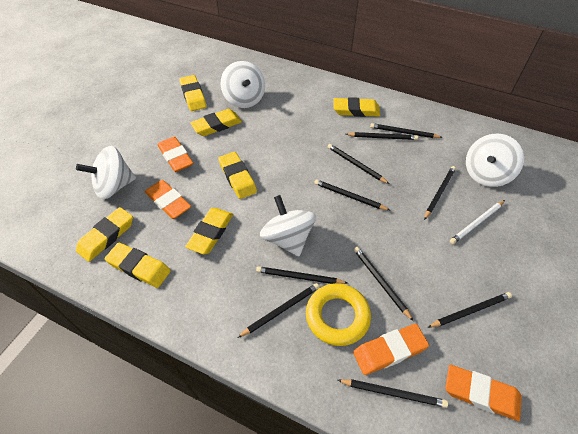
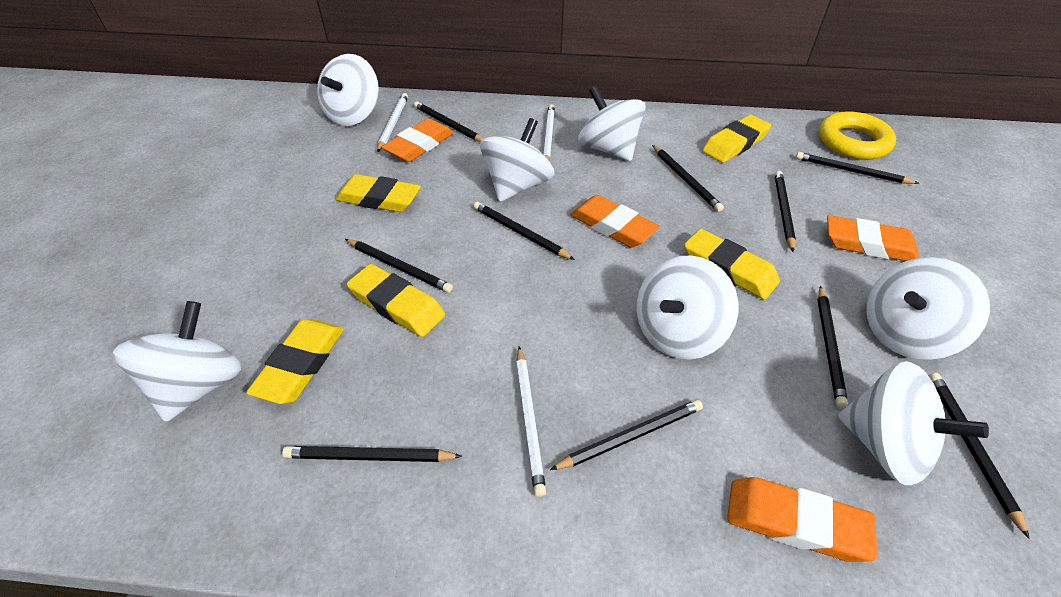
white pencil: [450,200,505,244] = 1 -> [377,93,408,152] [516,346,546,497] [544,104,555,161] = 3
white spinning top: [76,146,136,199] [221,61,265,108] [260,195,316,256] [466,134,524,187] = 4 -> [113,301,242,422] [317,54,379,126] [480,118,554,202] [578,86,646,161] [636,255,739,360] [838,361,989,485] [866,257,990,360] = 7
yellow eraser: [76,207,133,262] [105,243,171,288] [179,75,207,111] [185,208,233,254] [190,109,242,136] [218,152,257,199] [333,97,380,117] = 7 -> [246,319,344,404] [335,174,421,212] [347,264,445,337] [684,229,780,300] [702,115,771,163] = 5

